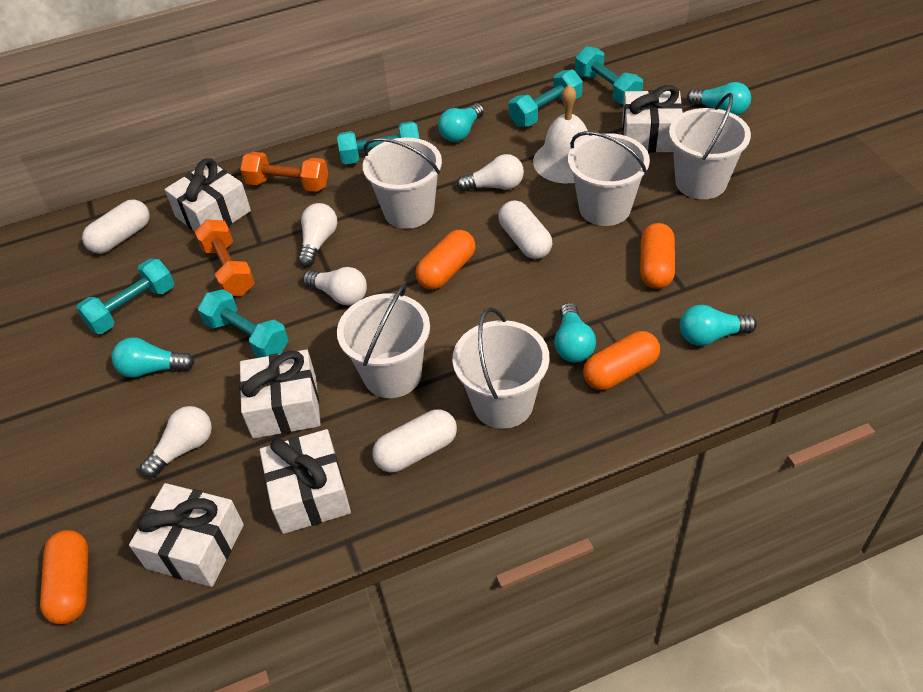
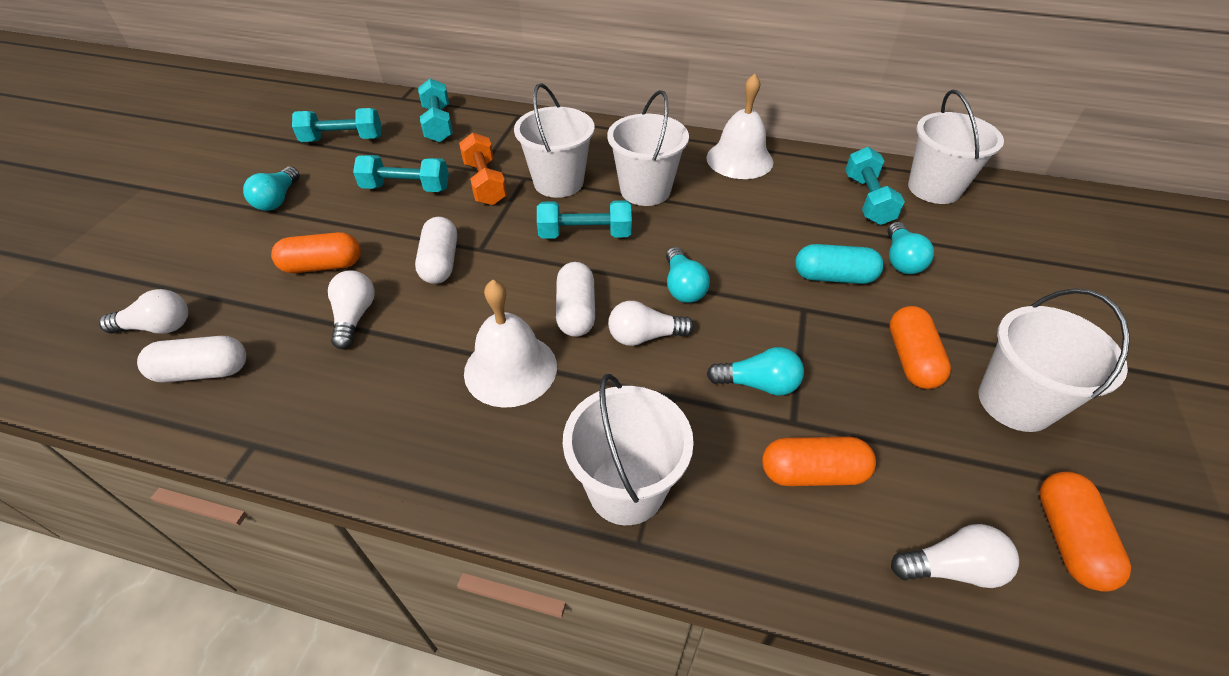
orange dumbbell: [195,219,255,296] [240,152,328,192] = 2 -> [459,133,507,205] = 1
turquoise capsule: none = 0 -> [795,244,884,284] = 1
turquoise light bulb: [112,337,194,378] [438,103,484,142] [554,303,596,362] [680,305,757,346] [687,82,751,115] = 5 -> [243,167,300,211] [666,247,710,303] [707,347,804,396] [888,222,934,274] = 4
white bell: [533,84,589,183] = 1 -> [464,279,557,408] [706,74,773,179] = 2
white gift: [129,483,244,587] [165,158,251,232] [239,349,321,439] [260,429,351,534] [622,85,683,153] = 5 -> none = 0

